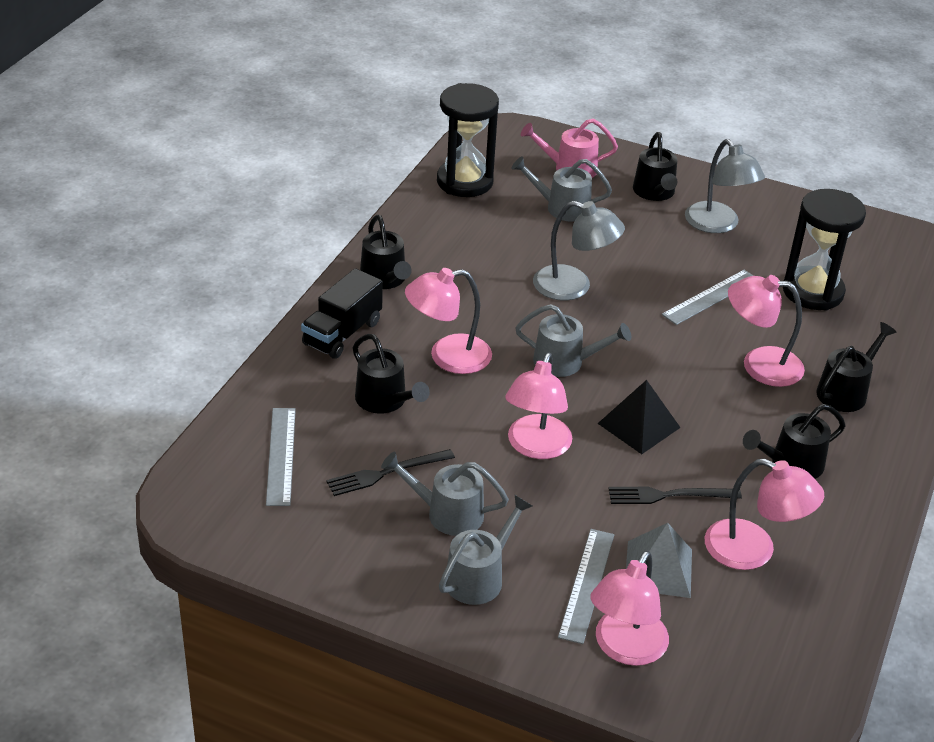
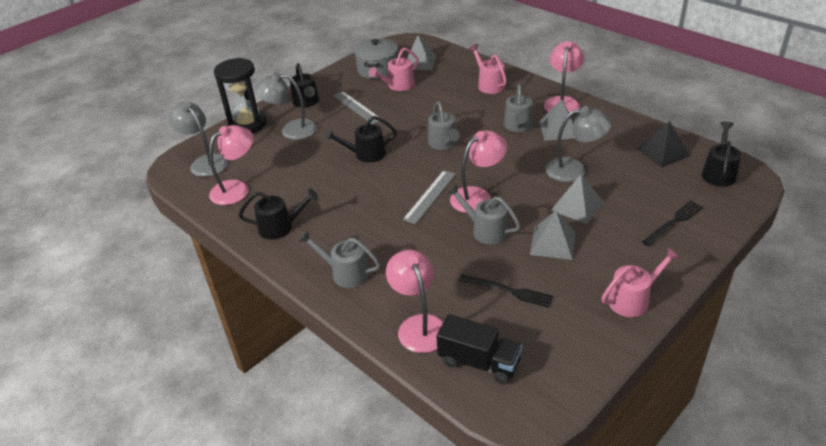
black hourglass: [437,83,499,197] [783,189,866,311] = 2 -> [214,58,267,133] = 1
black watering can: [353,334,430,414] [360,215,412,289] [633,132,677,201] [743,404,845,479] [816,322,897,412] = 5 -> [239,189,318,240] [290,63,319,108] [325,116,397,163] [702,121,741,187] = 4
grey lamp: [533,201,625,301] [685,139,765,233] = 2 -> [168,102,228,177] [255,72,317,140] [545,106,612,182] = 3
grey pot: none = 0 -> [354,38,398,79] = 1
grey pyramid: [626,523,692,598] = 1 -> [407,35,436,70] [530,211,576,260] [539,99,575,141] [551,174,604,224] = 4
grey ruler: [266,408,296,506] [558,529,614,644] [662,270,754,325] = 3 -> [333,91,380,124] [403,170,456,224] = 2
pink lamp: [405,268,492,374] [505,353,572,459] [590,550,669,666] [705,459,824,570] [728,275,805,387] = 5 -> [209,125,253,205] [386,250,444,353] [450,130,507,213] [544,41,584,112] = 4
pink watering can: [521,119,618,178] = 1 -> [369,48,419,91] [469,44,507,94] [602,248,680,317] = 3

